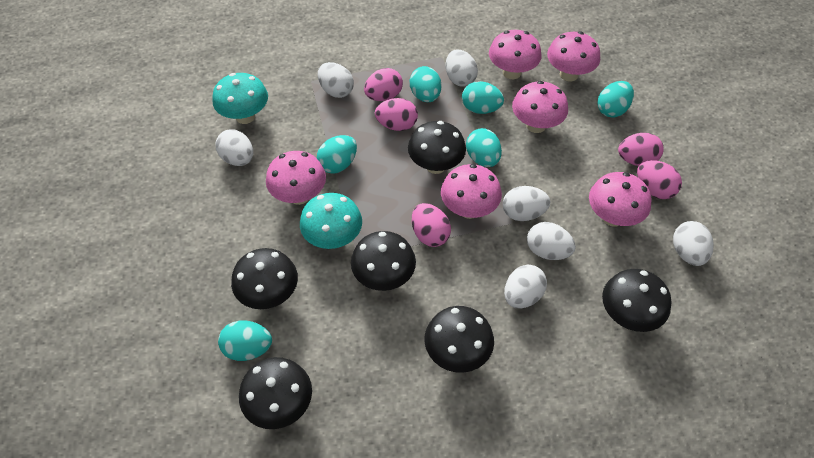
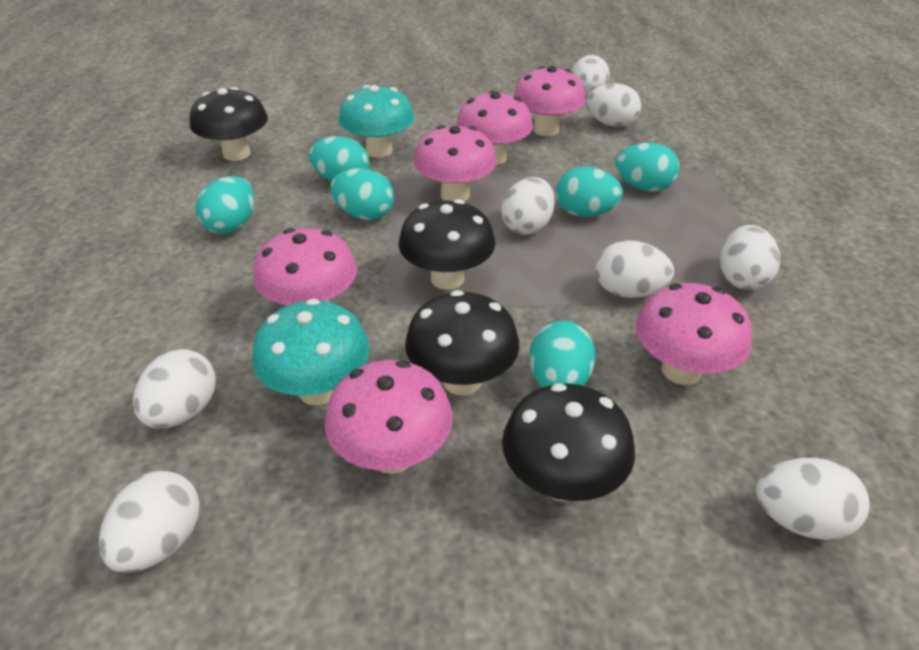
black mushroom: [231,248,298,309] [239,357,312,429] [351,231,416,291] [408,121,466,174] [424,306,494,373] [602,269,672,332] = 6 -> [190,87,268,161] [399,199,496,290] [405,290,519,395] [502,383,635,502] = 4
pink egg: [364,68,403,101] [375,98,418,131] [412,203,451,247] [618,133,664,166] [637,160,682,199] = 5 -> none = 0
white egg: [215,129,253,166] [318,62,354,98] [446,49,478,87] [503,186,550,221] [504,265,547,309] [527,222,576,260] [673,221,714,266] = 7 -> [99,471,200,573] [133,349,216,428] [501,177,555,235] [572,55,610,96] [586,83,642,127] [596,240,674,298] [720,225,780,290] [756,458,870,540] = 8

